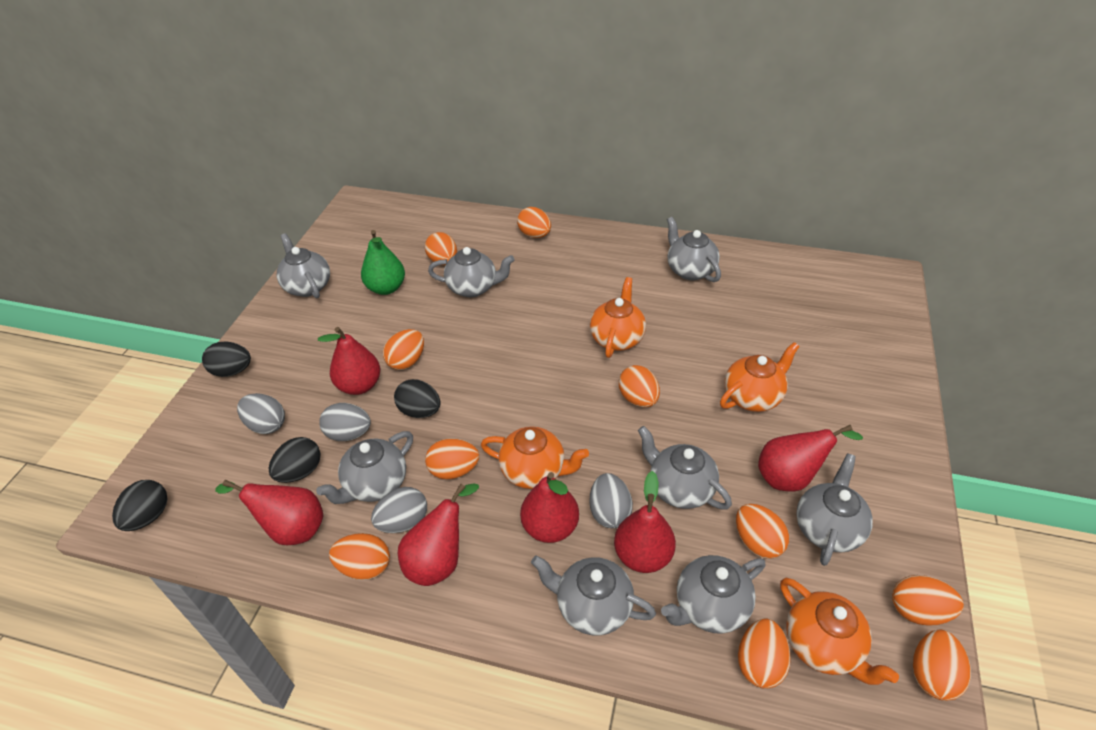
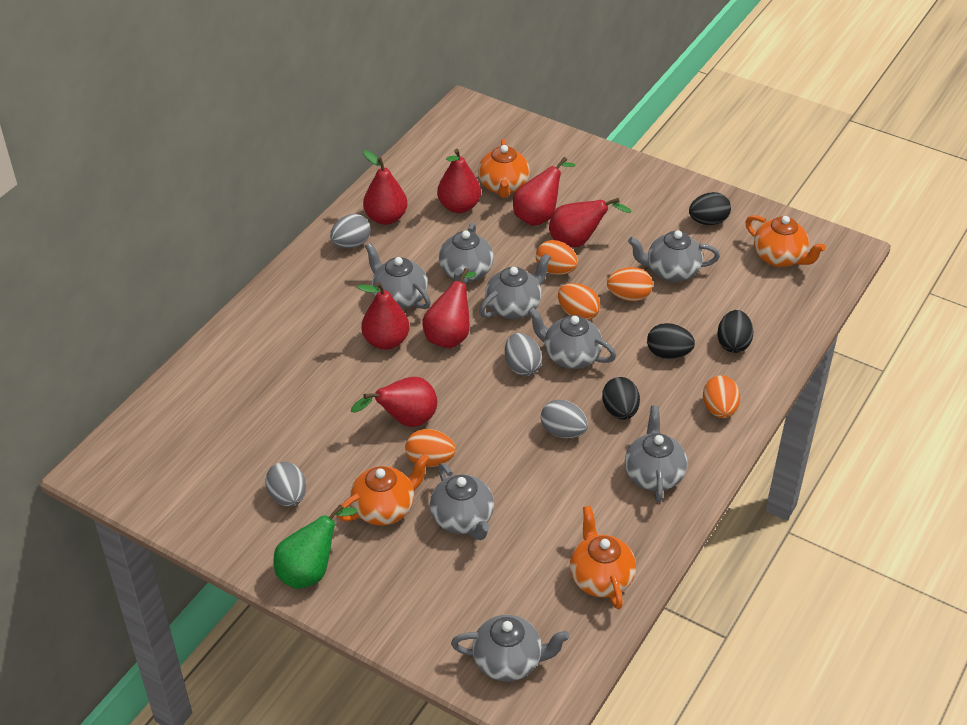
orange egg: [329,533,390,580] [383,329,424,370] [425,232,457,265] [425,438,479,479] [517,207,551,238] [619,365,660,407] [736,504,789,559] [738,619,791,689] [892,575,964,626] [913,630,971,701] = 10 -> [405,429,456,467] [536,240,578,275] [558,283,600,320] [607,267,653,301] [703,375,740,418] = 5
red pear: [215,480,323,545] [318,327,380,395] [398,483,479,586] [520,472,579,543] [614,471,676,573] [758,425,863,491] = 6 -> [351,377,437,427] [357,282,409,350] [363,150,407,225] [423,268,476,349] [437,149,481,213] [513,157,576,226] [549,198,632,248] = 7

